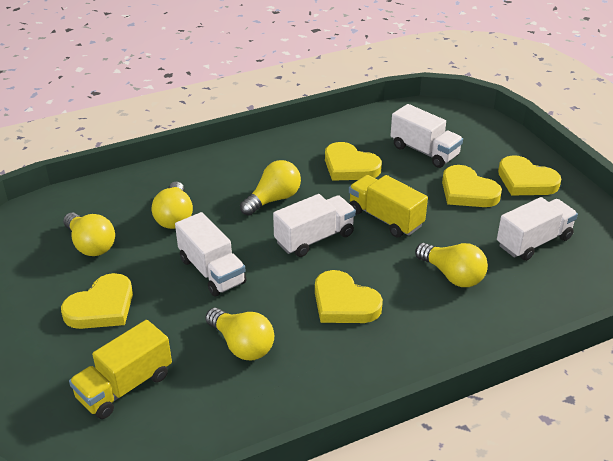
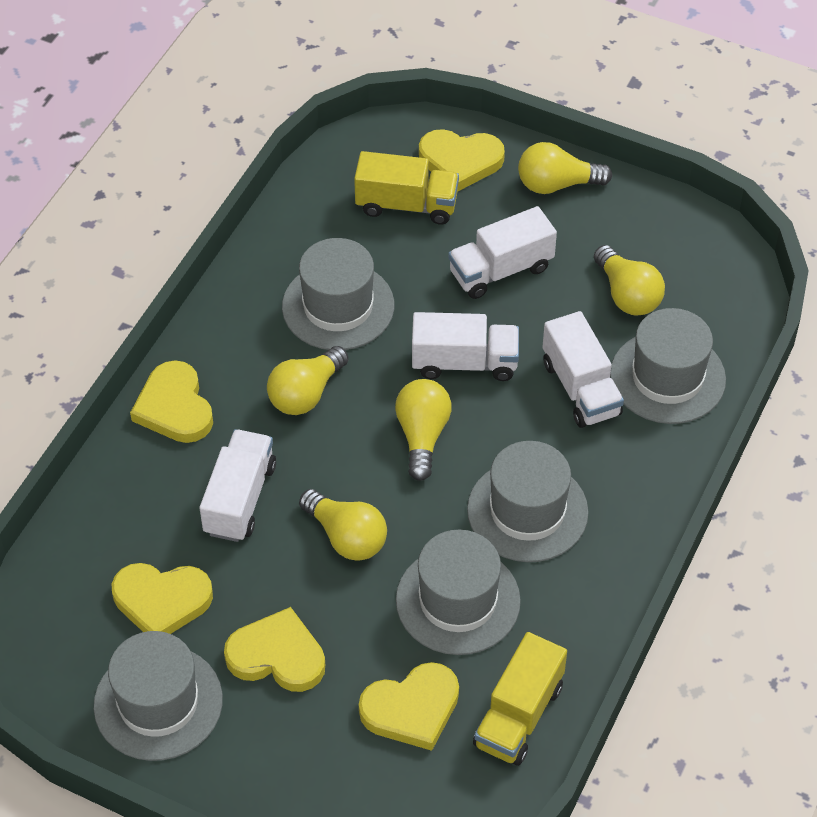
grey hat: none = 0 -> [93,631,223,761] [282,238,394,350] [396,529,521,655] [467,441,588,562] [610,308,726,424] = 5

